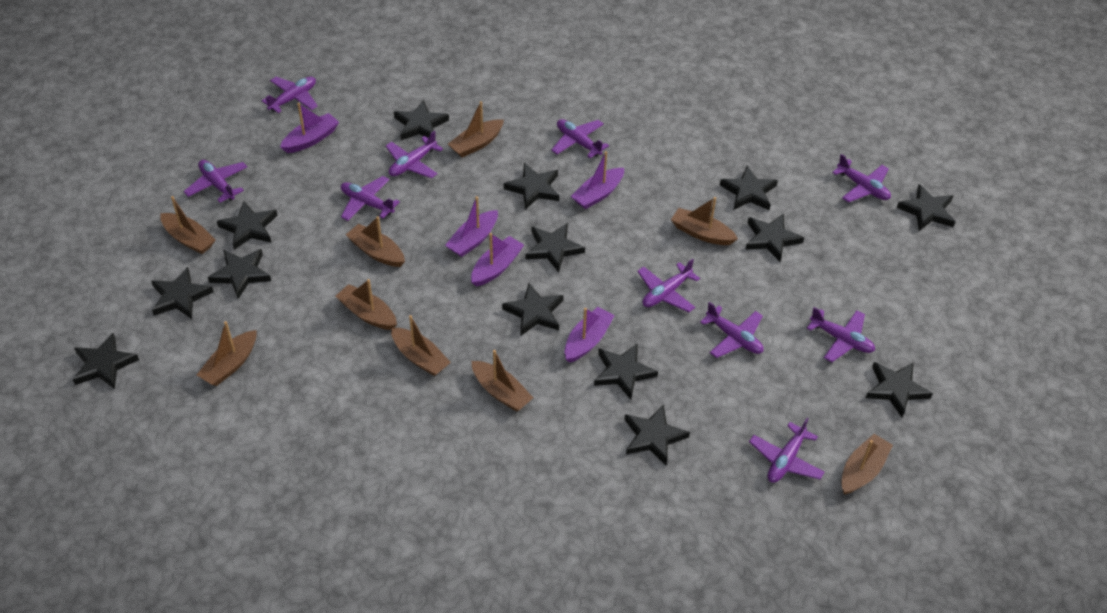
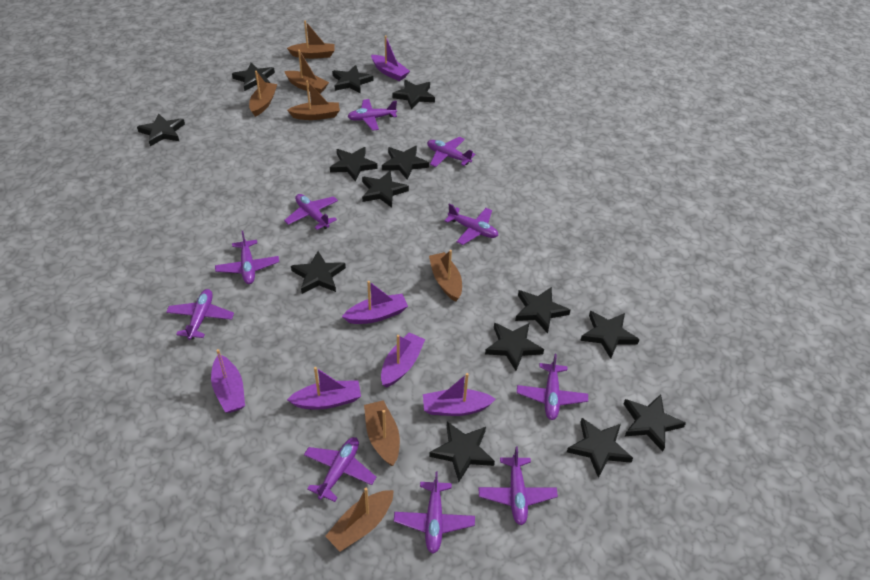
brown boat: [160,196,216,254] [197,321,256,386] [336,279,397,330] [346,216,405,267] [391,315,451,376] [448,101,504,157] [472,350,533,412] [671,197,738,245] [841,434,893,495] = 9 -> [249,71,277,117] [284,50,329,94] [287,20,334,59] [287,80,340,120] [325,488,394,551] [364,400,400,466] [429,250,462,302] = 7
purple boat: [280,103,339,153] [445,196,498,257] [471,233,524,287] [564,307,615,363] [571,151,624,209] = 5 -> [211,349,245,413] [287,367,361,409] [342,281,408,324] [371,36,410,81] [381,332,425,388] [423,373,496,416] = 6

